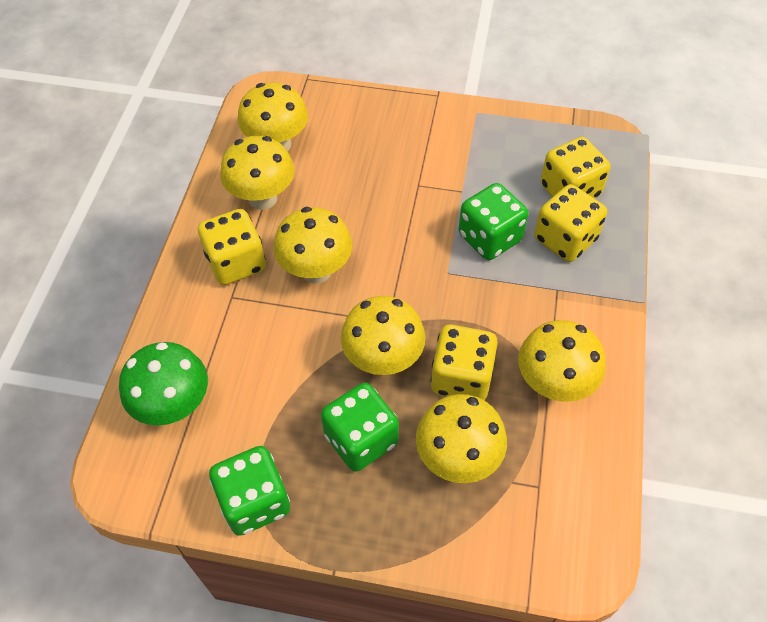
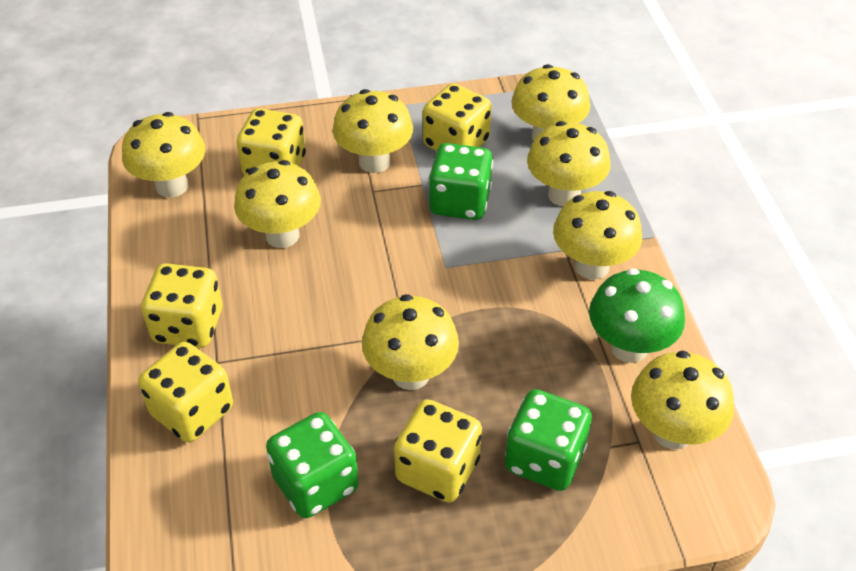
yellow dice: [198,209,266,285] [431,324,498,400] [534,184,607,262] [541,137,611,199] = 4 -> [138,342,233,442] [141,263,222,348] [236,108,306,175] [394,399,482,503] [423,84,491,151] = 5
yellow mushroom: [220,136,294,210] [238,83,308,151] [274,207,352,284] [341,296,425,375] [416,394,507,483] [518,320,606,402] = 6 -> [122,112,205,198] [234,160,321,248] [333,89,413,173] [362,294,459,390] [511,64,590,141] [527,121,610,206] [553,191,642,280] [631,351,734,450] = 8

